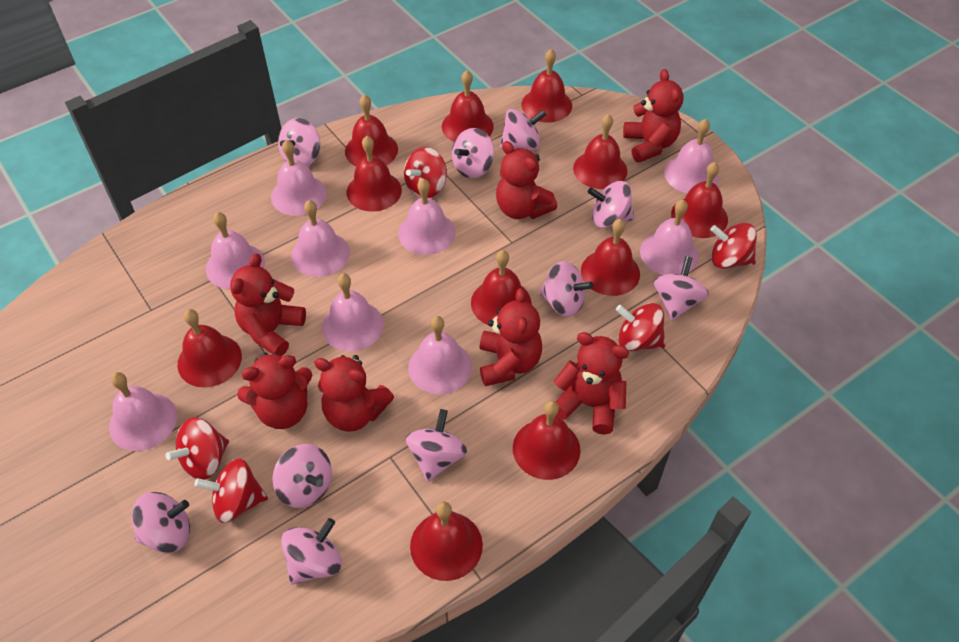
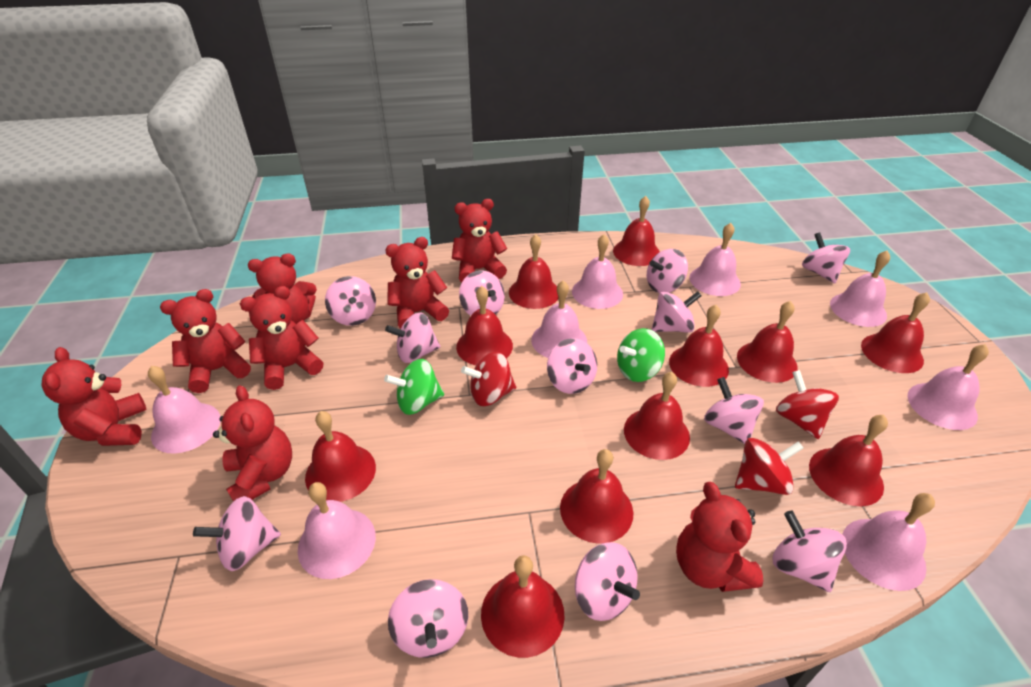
green spinning top: none = 0 -> [384,359,444,415] [617,328,665,382] = 2
pink bell: [109,372,177,451] [206,212,265,289] [271,140,327,216] [291,200,350,277] [322,273,384,351] [398,179,455,255] [408,316,472,394] [640,200,699,275] [664,119,719,193] = 9 -> [148,366,220,453] [298,482,376,579] [531,280,587,358] [572,234,623,309] [689,223,741,296] [830,250,890,327] [842,493,935,591] [908,344,989,430] = 8
pink spinning top: [132,492,190,553] [272,444,332,508] [278,118,320,166] [281,518,342,585] [406,409,467,482] [452,128,494,178] [500,109,547,150] [539,261,593,317] [588,181,635,228] [654,256,709,321] = 10 -> [193,496,281,571] [325,276,376,326] [385,313,440,363] [388,579,468,658] [459,270,505,316] [547,338,597,394] [575,542,640,621] [647,249,688,293] [651,291,702,333] [704,377,764,444] [773,511,847,592] [802,232,850,283] = 12
red spinning top: [165,417,229,480] [195,458,268,523] [404,147,447,198] [616,303,665,351] [710,223,757,269] = 5 -> [461,352,516,406] [735,438,803,495] [776,370,839,439] = 3
red teddy bear: [230,253,306,356] [237,353,312,429] [314,355,394,432] [479,288,542,386] [496,141,557,219] [553,332,629,435] [623,69,683,163] = 7 -> [42,347,147,446] [160,289,251,393] [213,385,292,502] [240,286,323,390] [248,254,317,324] [385,237,449,329] [452,199,507,283] [676,482,763,592] = 8

